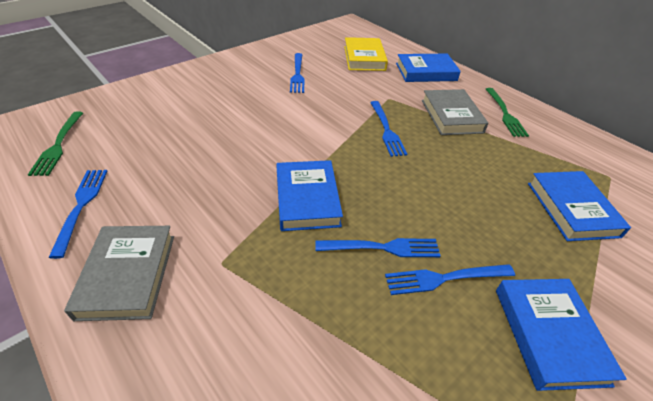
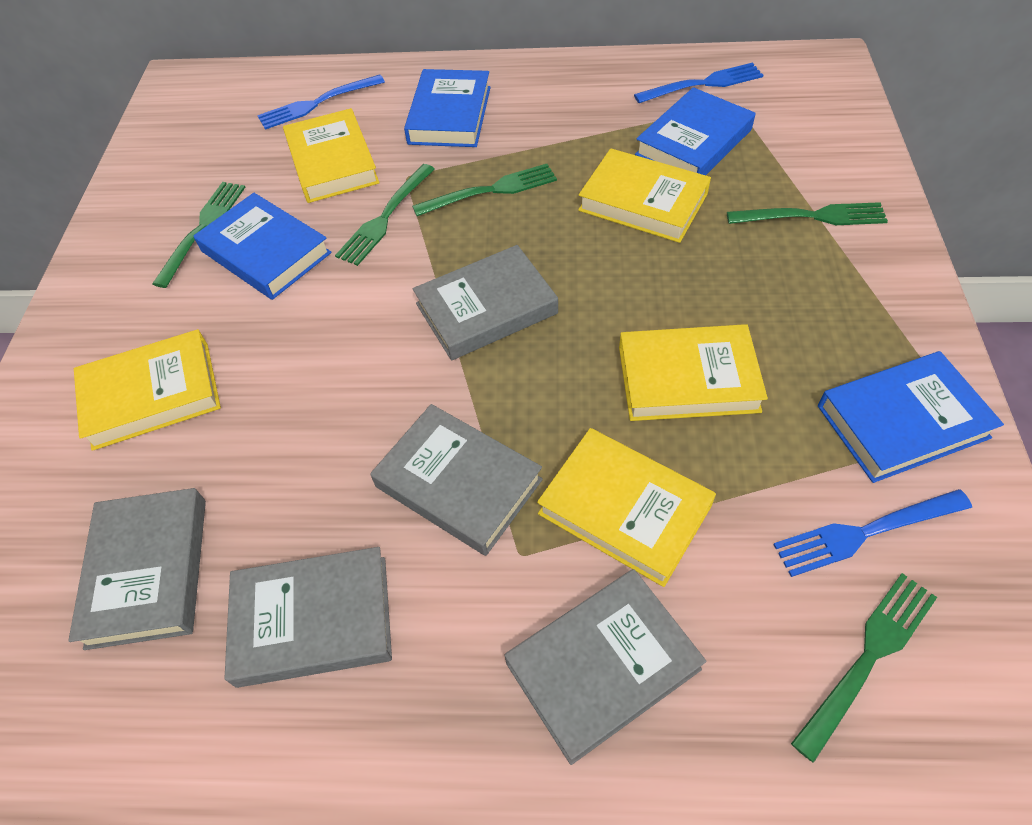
blue fork: [48,170,107,259] [290,53,305,93] [315,238,441,257] [370,101,407,157] [385,264,515,295] = 5 -> [257,74,385,130] [634,63,764,103] [773,489,972,577] = 3
green fork: [28,111,83,176] [486,88,529,137] = 2 -> [152,182,245,288] [335,164,435,266] [412,164,557,216] [727,202,888,225] [791,573,937,763] = 5
grey book: [64,226,174,321] [422,89,489,135] = 2 -> [68,488,206,650] [224,547,392,688] [370,404,543,556] [413,245,558,360] [504,569,707,765] = 5
yellow book: [344,37,388,71] = 1 -> [74,329,221,451] [283,108,380,203] [537,428,716,587] [578,148,711,243] [619,324,768,421] = 5

